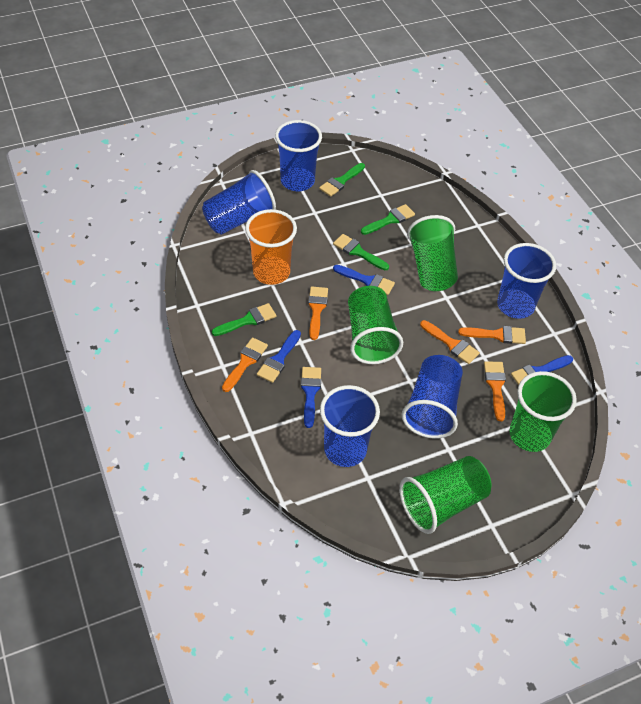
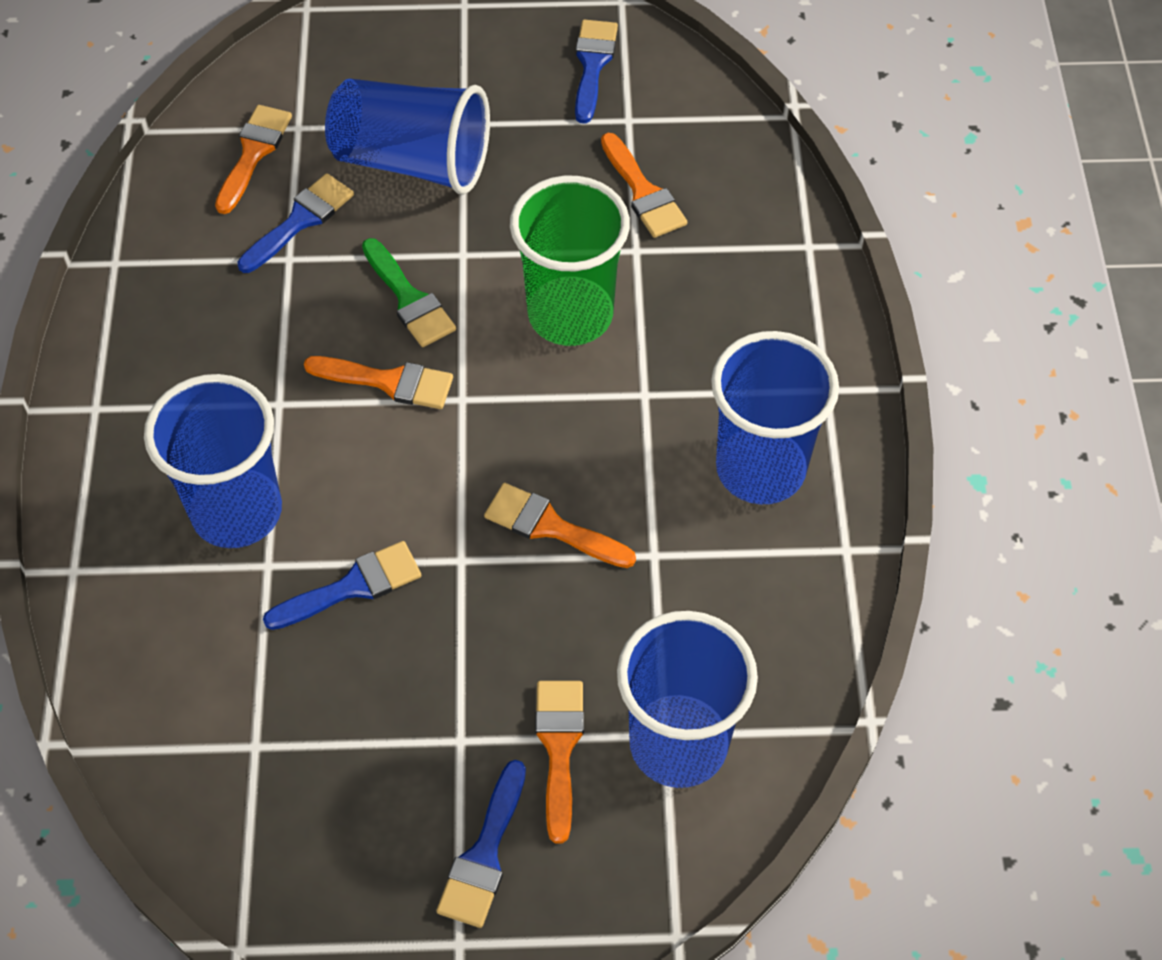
blue cup: [202,170,276,235] [275,120,322,191] [320,385,380,467] [402,355,463,439] [497,243,556,319] = 5 -> [144,374,282,548] [325,79,490,195] [617,611,758,788] [711,331,839,504] = 4
green brush: [212,303,276,336] [319,163,365,197] [333,234,389,270] [361,204,415,235] = 4 -> [362,238,456,347] = 1
green cup: [348,286,403,364] [399,456,492,534] [407,215,458,291] [509,371,577,452] = 4 -> [510,176,630,346] = 1
orange cup: [245,209,297,285] = 1 -> none = 0

